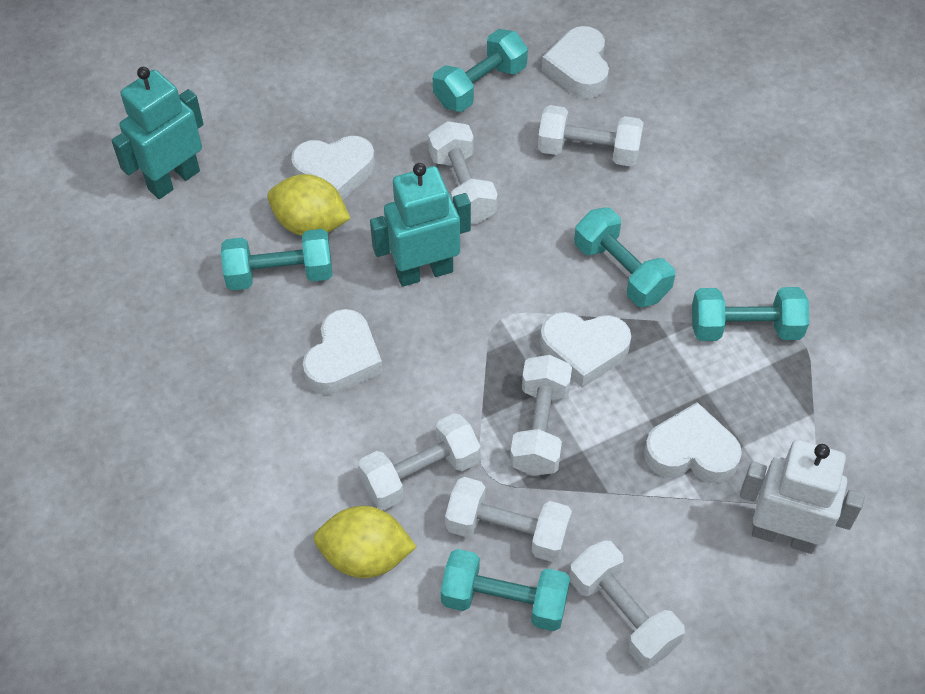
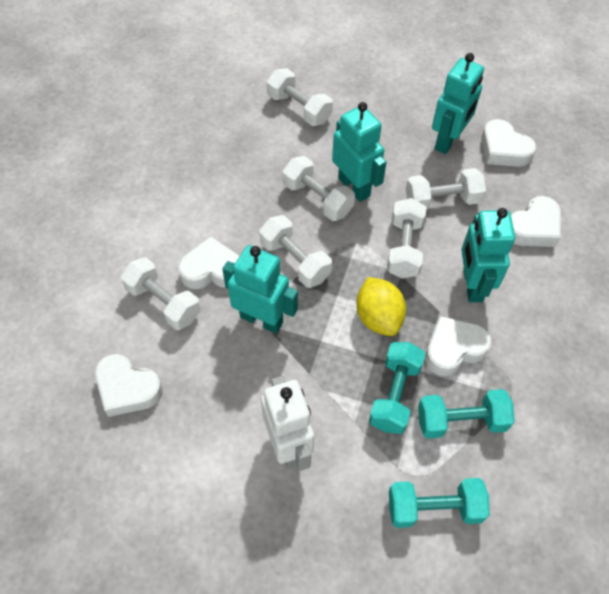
turquoise dumbbell: [221,229,332,290] [433,29,528,112] [441,549,570,631] [574,207,675,307] [692,287,809,341] = 5 -> [369,342,425,434] [389,478,490,528] [418,389,515,439] = 3
turquoise robot: [112,67,204,199] [370,163,471,287] = 2 -> [223,245,298,334] [332,102,386,202] [432,53,484,154] [461,208,515,302] = 4
yellow lemon: [268,174,351,236] [314,506,417,578] = 2 -> [356,277,406,336] = 1

